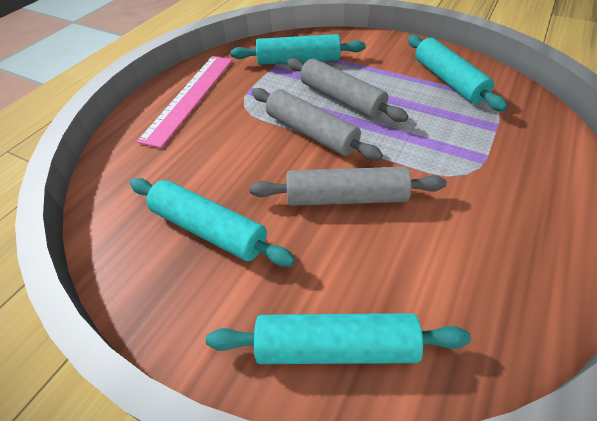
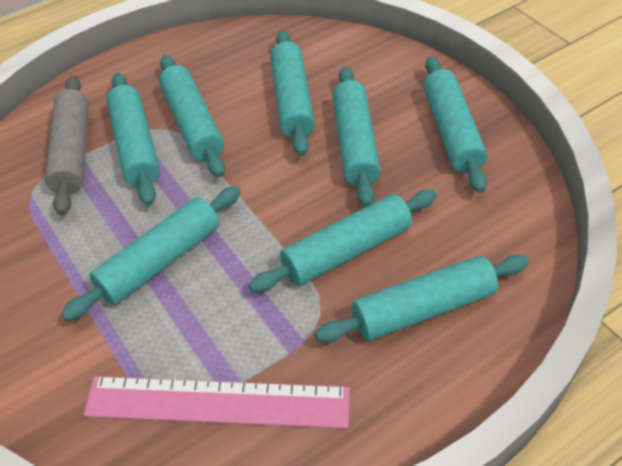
grey rolling pin: [249,167,447,206] [252,88,383,161] [287,58,409,122] = 3 -> [45,75,89,215] = 1
turquoise rolling pin: [130,178,295,267] [206,313,471,364] [231,34,366,65] [408,35,507,111] = 4 -> [61,186,241,321] [106,73,160,206] [159,55,225,177] [249,190,437,293] [270,30,315,156] [315,255,529,343] [332,67,381,207] [423,56,487,193] = 8

